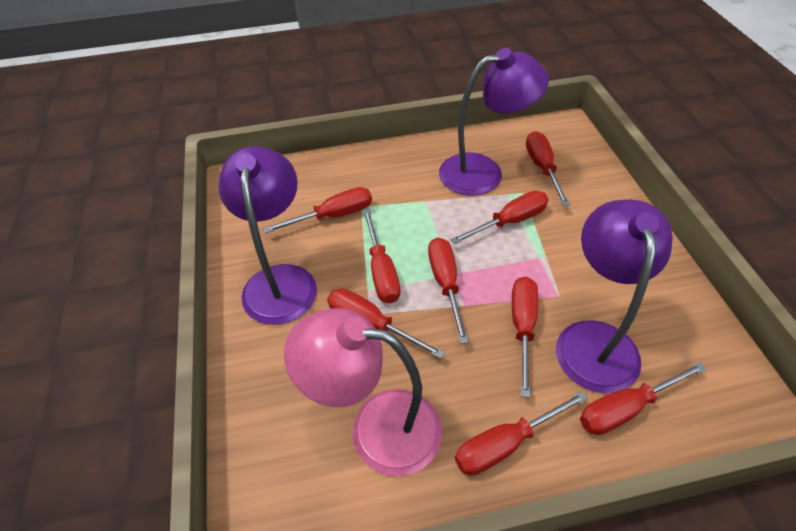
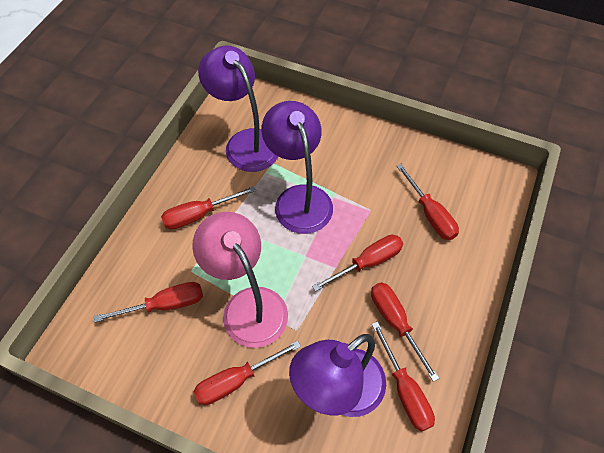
red screwdriver: [263,187,372,233] [327,288,445,359] [363,210,401,303] [428,237,469,344] [450,191,548,245] [455,391,588,476] [512,277,538,398] [526,131,570,206] [580,362,706,435] = 9 -> [94,282,203,322] [161,186,256,229] [193,340,301,405] [312,235,403,291] [371,282,439,382] [372,322,435,432] [397,164,459,240] = 7

